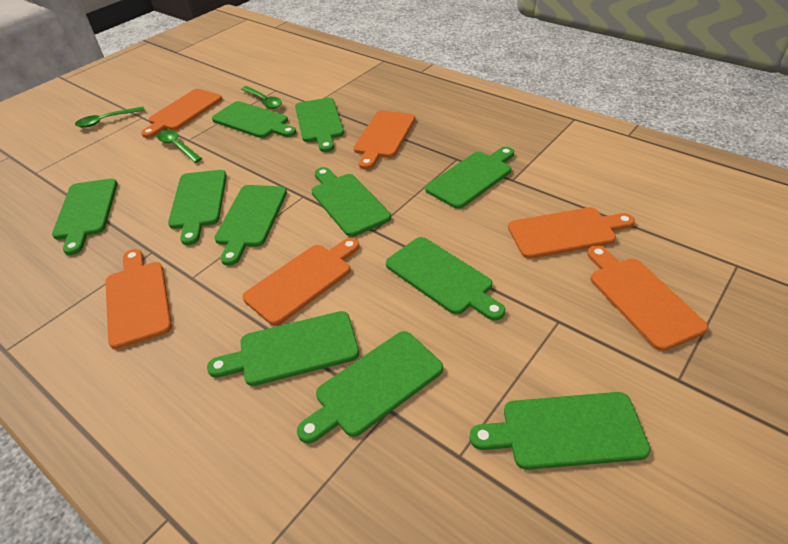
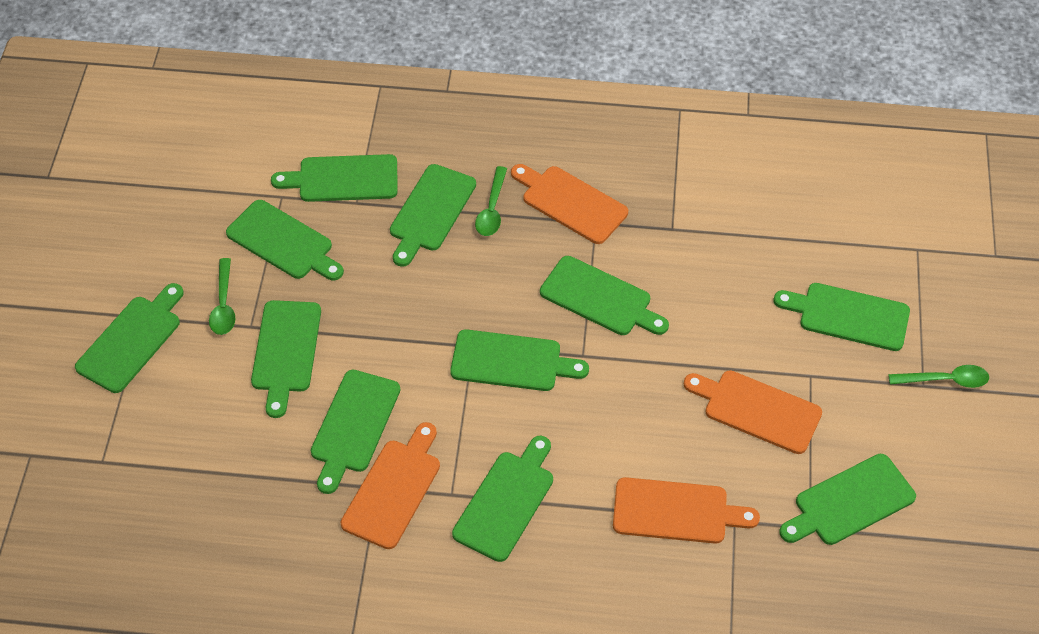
orange cutting board: [106,249,172,349] [141,89,222,138] [243,238,360,326] [354,110,415,169] [508,207,635,259] [587,245,708,351] = 6 -> [341,422,440,549] [511,164,628,244] [613,477,760,544] [684,370,822,454] = 4

